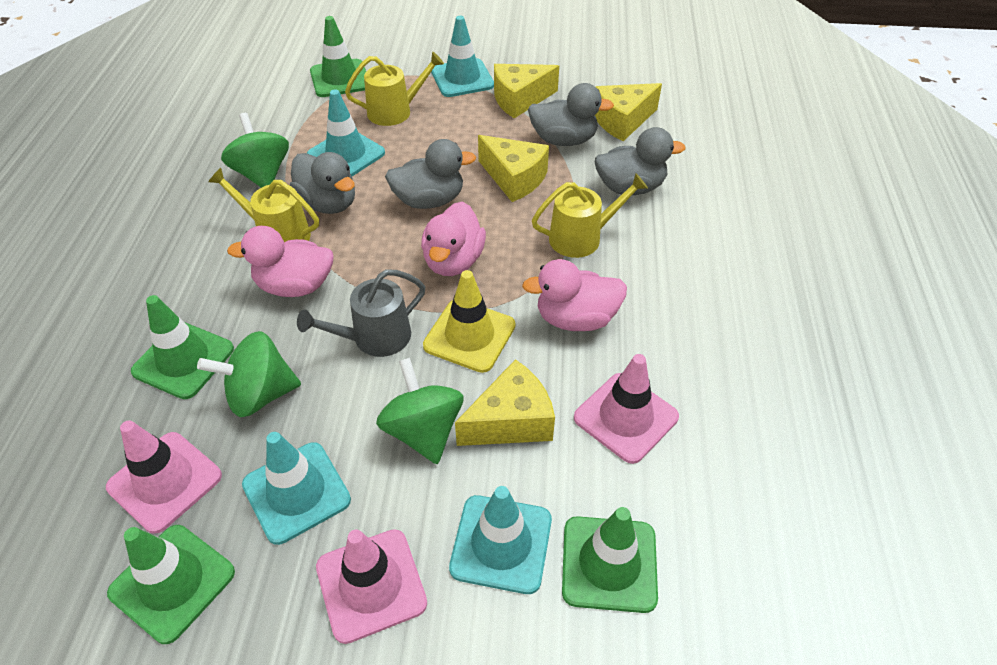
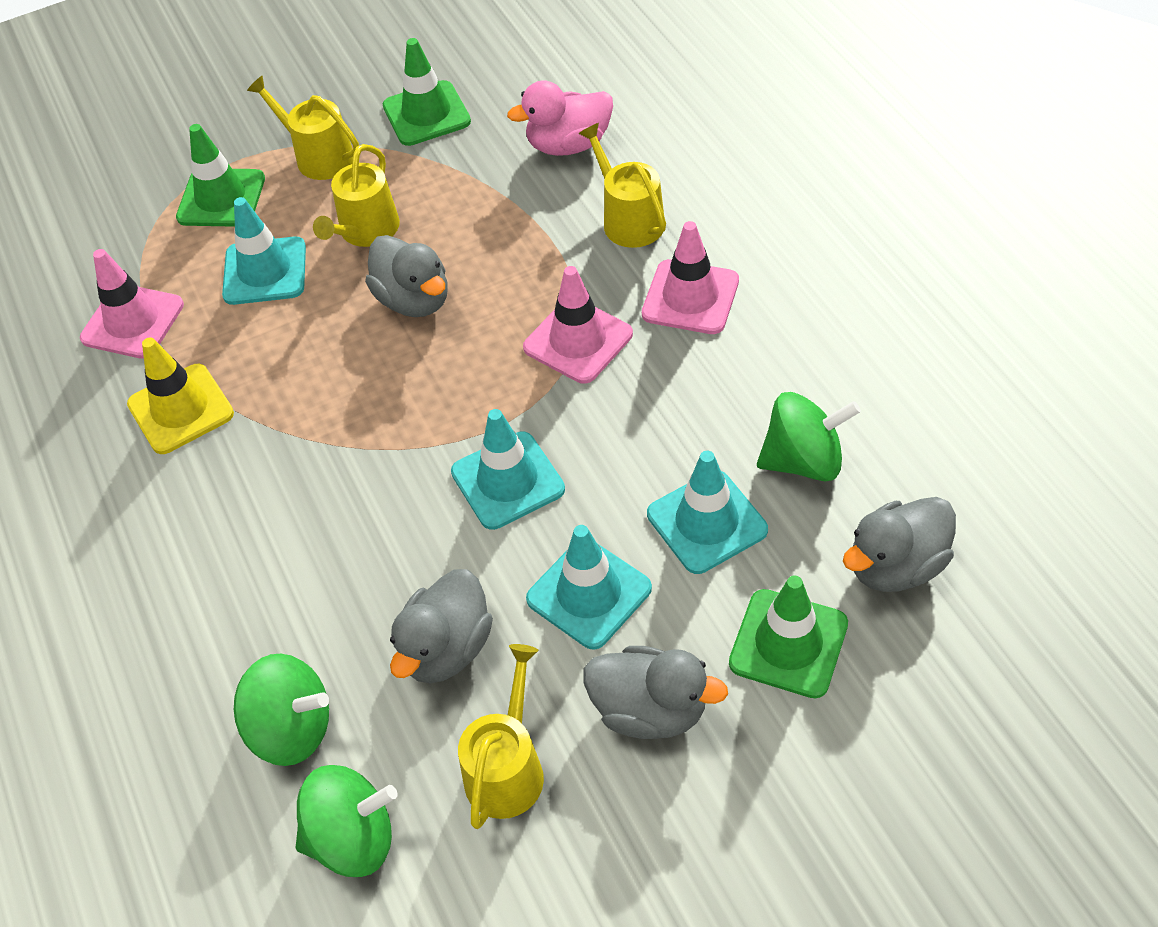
green traffic cone: [107,525,235,644] [131,295,234,399] [310,16,366,97] [562,507,658,613] = 4 -> [176,124,265,227] [383,38,471,146] [729,575,848,699] = 3
grey watering can: [297,269,426,357] = 1 -> none = 0
pink duck: [227,226,334,297] [421,202,486,276] [522,259,627,331] = 3 -> [507,80,613,156] = 1
yellow cheese: [455,359,555,446] [478,135,549,202] [494,64,559,118] [595,83,662,141] = 4 -> none = 0
yellow watering can: [208,168,319,242] [345,52,444,126] [532,173,648,258] = 3 -> [247,75,359,180] [313,144,400,247] [458,644,544,829] [578,123,666,248] = 4

